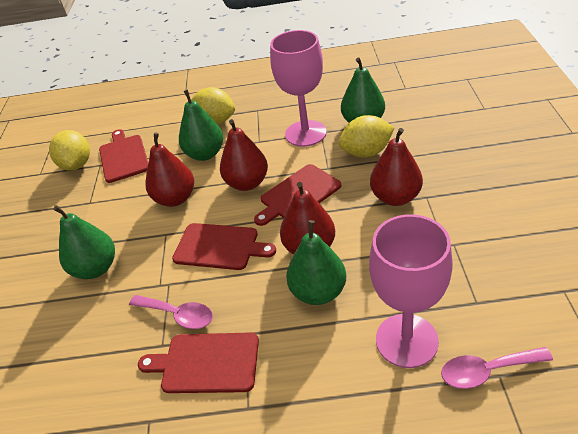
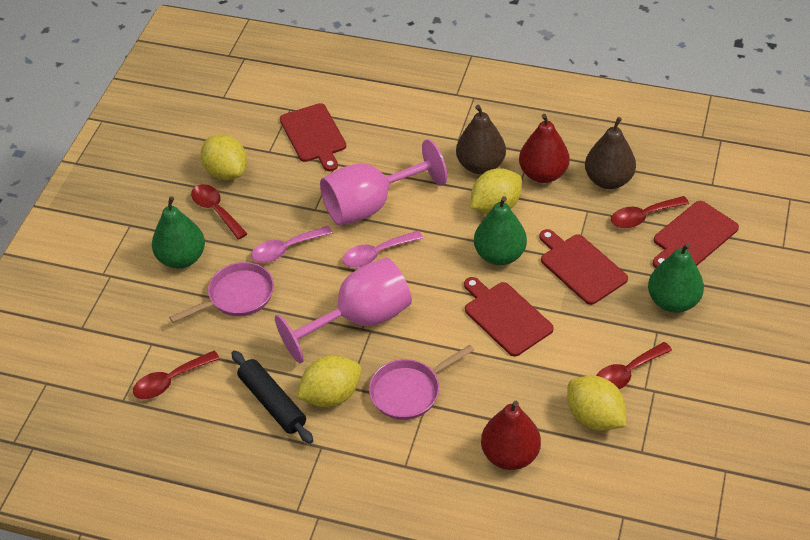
black rolling pin: none = 0 -> [231,351,313,444] = 1
brown pear: none = 0 -> [456,105,506,174] [585,117,636,189] = 2
green pear: [53,206,115,279] [179,90,223,161] [286,220,346,305] [341,57,385,123] = 4 -> [152,196,205,269] [474,196,527,265] [648,243,704,313] = 3
pink pan: none = 0 -> [169,262,274,323] [369,345,474,420] = 2
red pear: [146,133,194,207] [220,119,268,191] [280,182,335,255] [370,128,423,206] = 4 -> [481,401,541,470] [519,114,569,183] = 2
red spoon: none = 0 -> [133,350,220,399] [191,184,248,240] [596,342,672,389] [611,196,689,228] = 4
yellow lemon: [49,130,90,171] [191,87,235,124] [339,115,394,158] = 3 -> [201,134,247,180] [296,355,362,407] [470,168,522,214] [567,376,626,431] = 4

